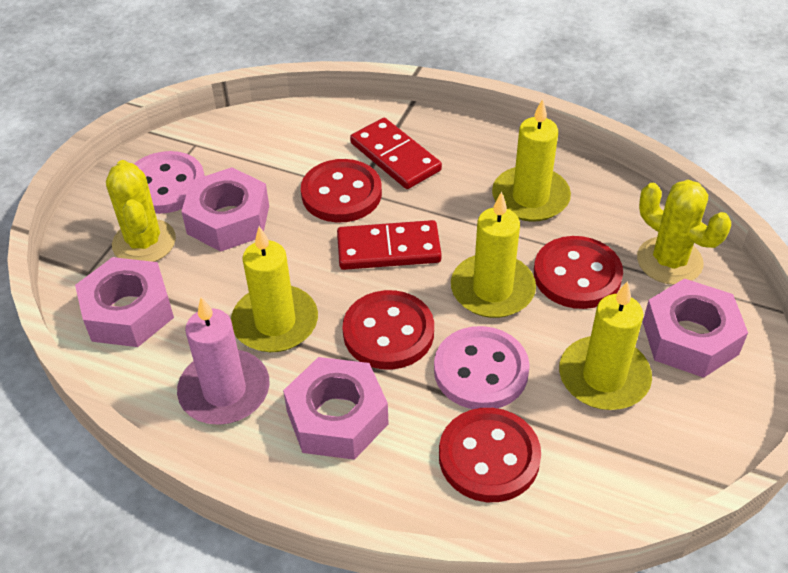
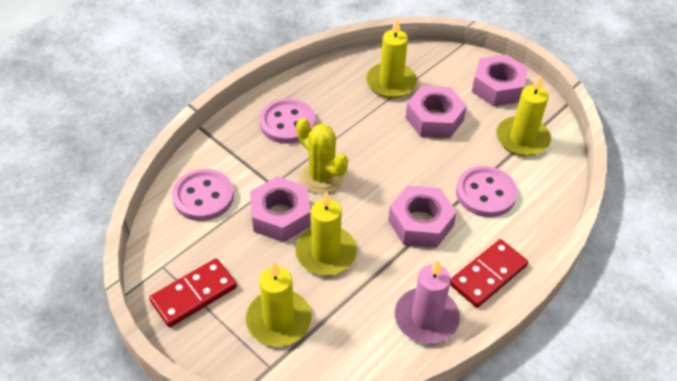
pink button: [134,151,205,214] [434,326,530,409] = 2 -> [172,169,234,221] [260,99,316,144] [456,166,517,217] = 3
red button: [301,159,382,222] [342,290,434,370] [439,408,541,502] [534,236,623,309] = 4 -> none = 0
yellow cactus: [106,160,176,262] [637,180,731,285] = 2 -> [296,118,348,194] = 1

